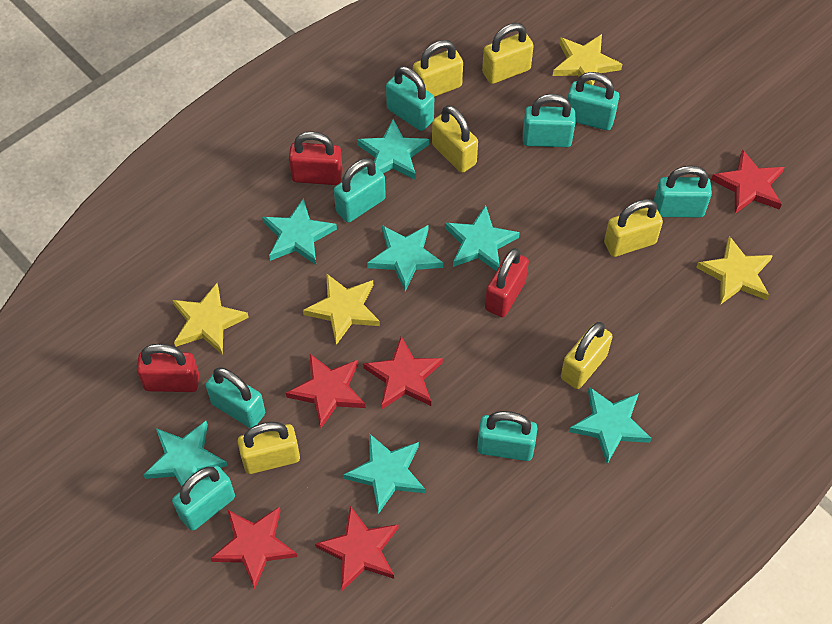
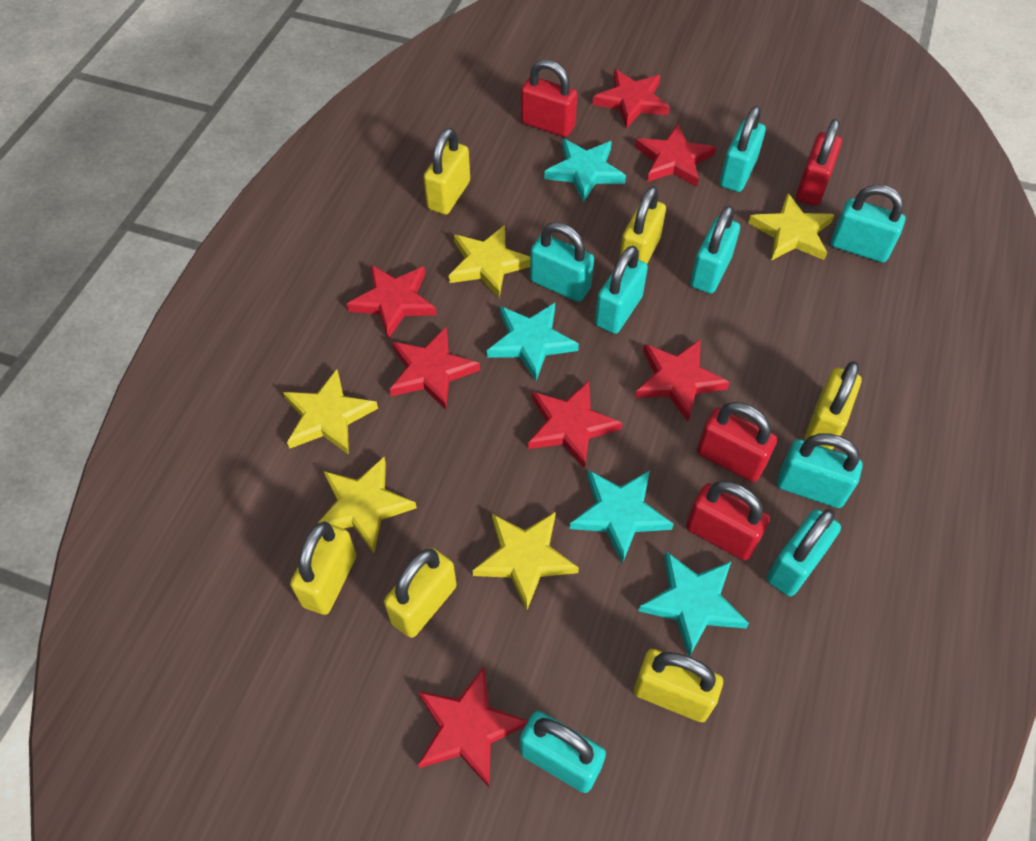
red padlock: [137,344,199,392] [289,131,343,185] [485,248,529,317] = 3 -> [521,59,578,137] [686,481,770,561] [697,402,777,482] [796,119,842,206] = 4
red star: [210,507,297,589] [286,354,366,428] [315,506,399,591] [363,336,443,409] [711,149,784,214] = 5 -> [346,265,437,339] [389,327,480,410] [418,667,528,787] [528,381,623,469] [592,69,670,129] [635,124,716,187] [635,339,730,422] = 7
turquoise star: [143,421,228,487] [262,198,337,265] [343,433,425,514] [357,119,429,180] [367,225,443,292] [445,205,520,271] [569,387,652,464] = 7 -> [487,303,579,381] [544,139,626,203] [570,470,674,564] [638,551,749,657] = 4
yellow star: [172,283,249,355] [303,273,380,345] [553,34,622,85] [696,236,773,305] = 4 -> [283,369,378,455] [317,457,417,553] [449,225,530,298] [473,512,579,610] [748,193,834,261] = 5

